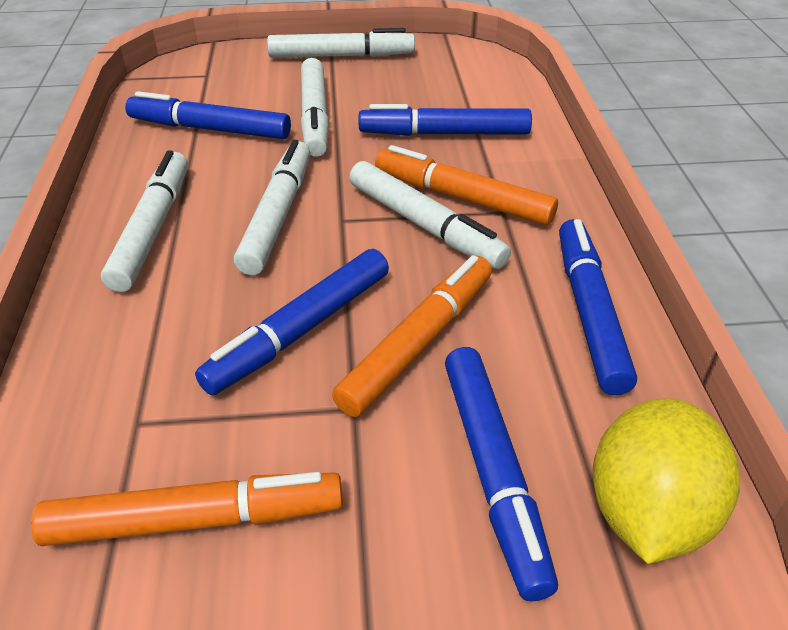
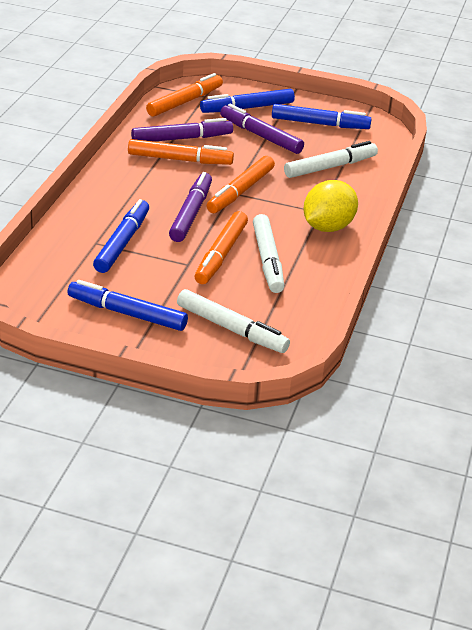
blue marker: [125,91,291,139] [195,249,389,395] [359,104,532,136] [445,347,558,601] [559,219,637,395] = 5 -> [67,280,188,331] [93,199,149,273] [200,89,295,113] [272,104,372,129] = 4
orange marker: [31,472,343,546] [332,255,492,417] [375,145,558,225] = 3 -> [128,139,234,165] [146,73,223,117] [195,211,248,284] [207,156,275,213] = 4
purple marker: none = 0 -> [131,118,233,142] [169,172,212,242] [220,104,304,154] = 3
white marker: [101,150,188,292] [234,140,310,275] [267,28,415,58] [301,58,329,157] [349,161,511,269] = 5 -> [177,289,290,353] [253,214,284,293] [284,141,378,178] = 3

